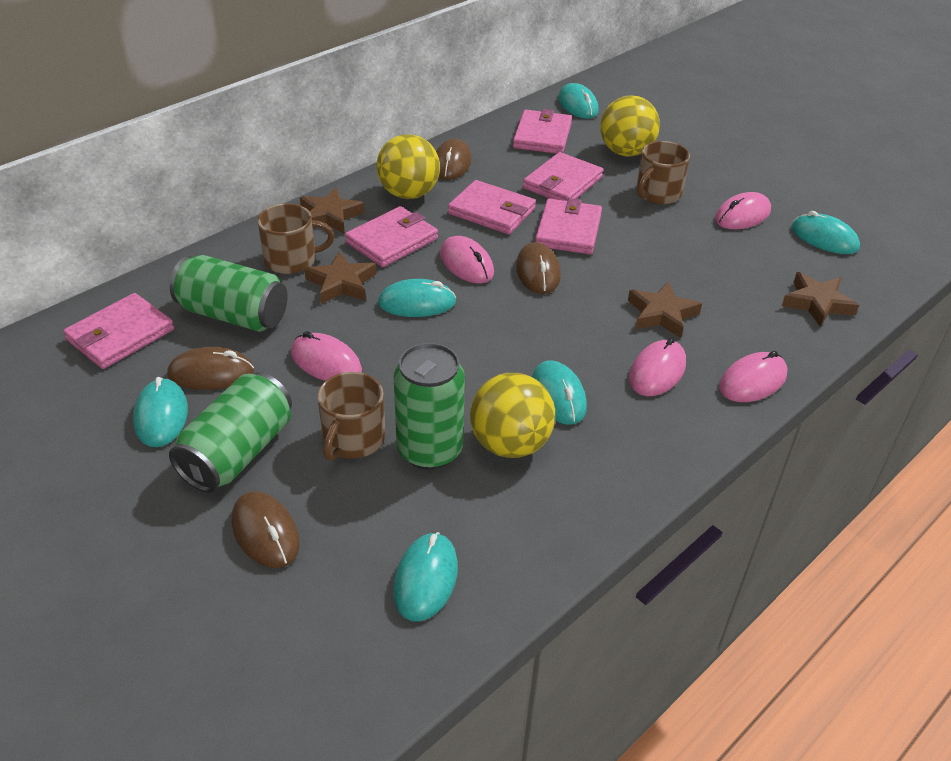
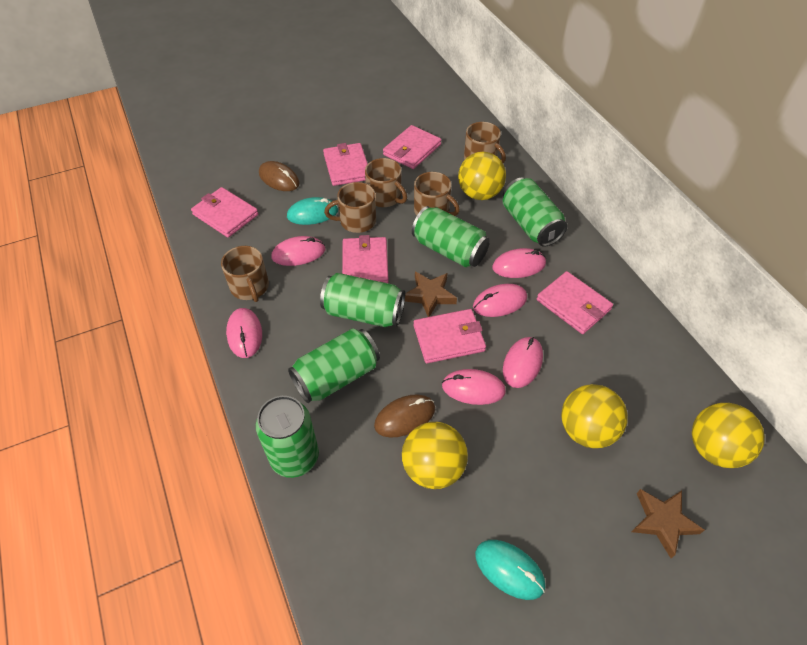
brown mouse: [167,347,254,390] [232,491,300,568] [436,139,472,180] [516,242,561,294] = 4 -> [259,161,299,191] [374,394,435,438] = 2
brown mug: [257,204,335,274] [317,372,385,461] [636,141,690,204] = 3 -> [221,246,269,302] [324,182,376,233] [365,158,407,207] [414,172,460,216] [464,122,506,163] = 5
brown star: [300,187,365,233] [304,252,376,304] [628,282,702,338] [782,272,859,327] = 4 -> [405,271,457,317] [631,489,704,558] = 2
green can: [169,372,292,493] [170,255,288,332] [393,343,465,470] = 3 -> [256,396,319,478] [288,329,380,403] [320,273,405,327] [412,206,490,267] [503,178,567,247] = 5
pink mouse: [291,331,362,381] [440,236,494,284] [629,337,686,396] [715,192,771,229] [719,351,787,402] = 5 -> [226,308,262,358] [271,236,325,266] [442,369,506,405] [473,284,527,317] [492,248,546,278] [503,337,543,388] = 6
turquoise mouse: [133,377,188,447] [378,279,456,317] [393,532,458,621] [532,360,587,425] [558,83,599,119] [792,211,860,254] = 6 -> [287,197,338,225] [475,540,545,600] = 2
yellow ball: [377,134,440,199] [470,373,555,458] [600,96,660,157] = 3 -> [402,422,468,489] [458,152,506,200] [561,384,628,448] [692,403,765,468] = 4

